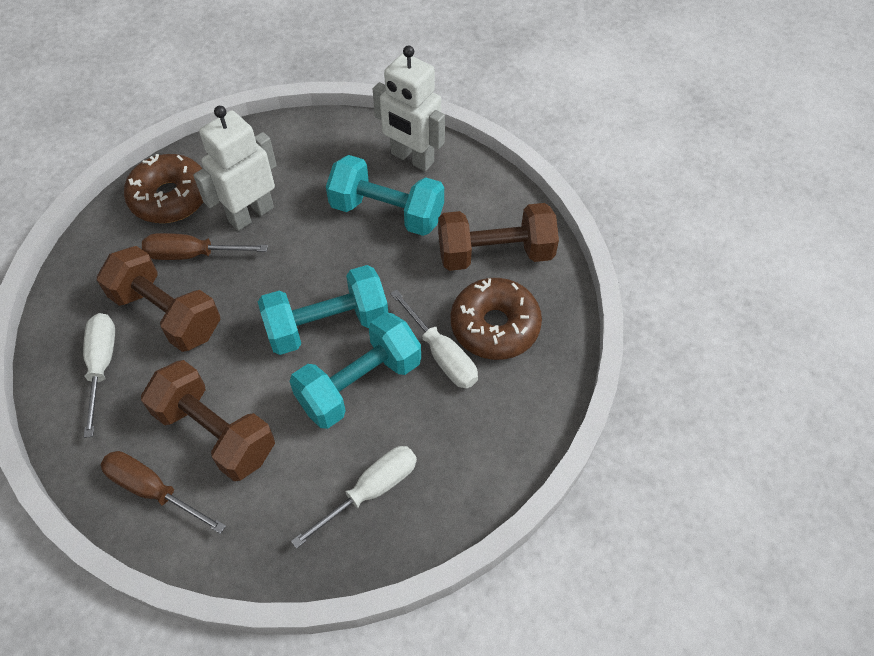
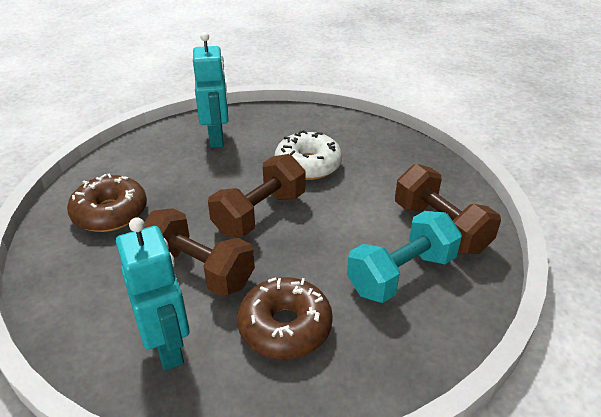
brown screwdriver: [101,451,226,534] [142,233,268,260] = 2 -> none = 0
turquoise dumbbell: [258,265,388,355] [289,312,421,429] [326,155,444,236] = 3 -> [347,211,462,303] = 1
turquoise robot: none = 0 -> [116,217,190,371] [193,32,229,148] = 2
white donut: none = 0 -> [275,130,342,180] = 1
white robot: [193,106,277,231] [373,45,445,171] = 2 -> none = 0
white screwdriver: [83,313,115,438] [291,446,417,549] [390,289,478,388] = 3 -> none = 0

